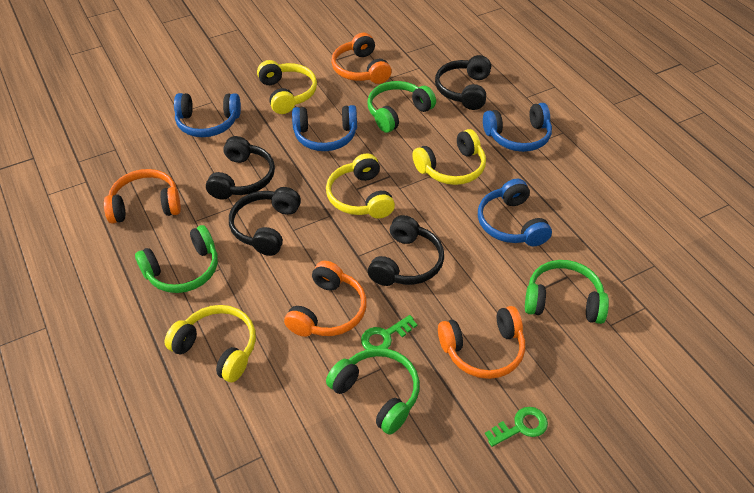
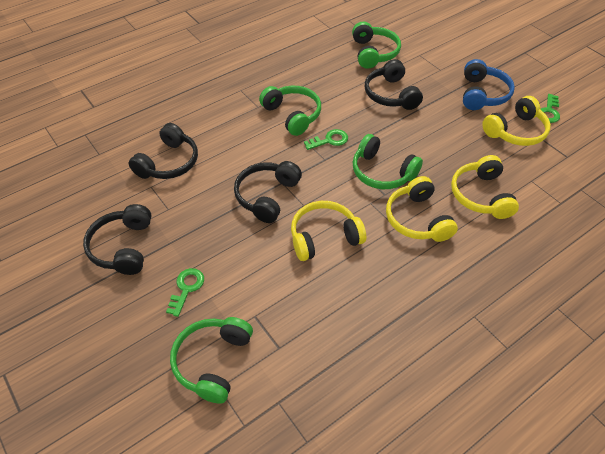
blue headphones: [174,93,241,137] [292,105,357,151] [478,179,552,246] [483,103,552,152] = 4 -> [463,59,515,110] = 1
green key: [361,315,417,349] [485,407,548,447] = 2 -> [166,268,204,317] [304,129,348,150] [540,94,560,123] = 3
orange headphones: [104,169,181,224] [284,261,367,337] [331,33,391,84] [438,306,525,379] = 4 -> none = 0

